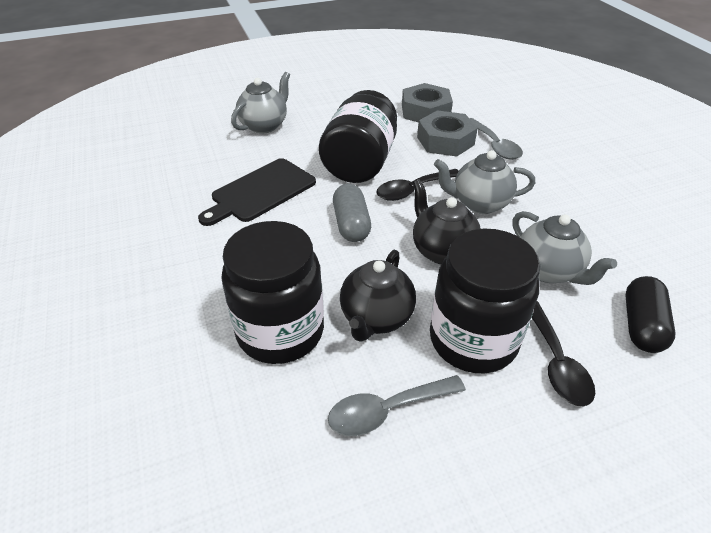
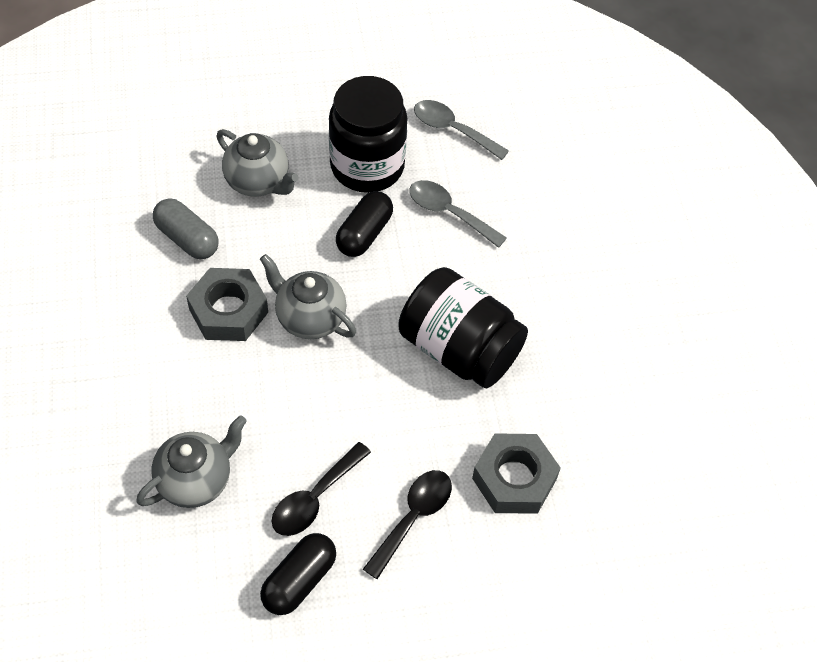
black capsule: [625,276,676,353] = 1 -> [260,533,336,615] [336,191,393,257] = 2
black cutting board: [198,158,316,226] = 1 -> none = 0
black jar: [221,221,324,364] [319,90,397,183] [430,229,540,373] = 3 -> [329,76,407,193] [398,267,528,388] = 2
black teapot: [340,250,416,342] [413,179,481,264] = 2 -> none = 0

